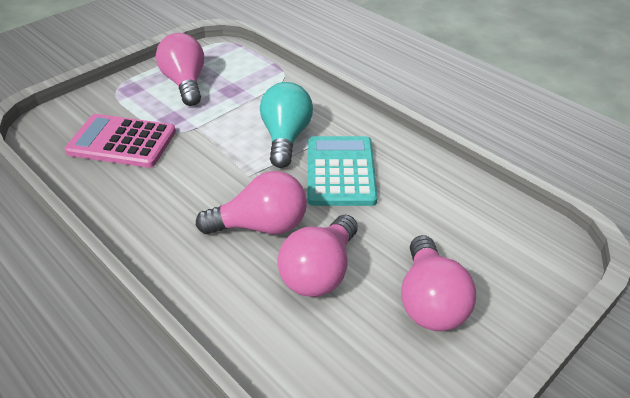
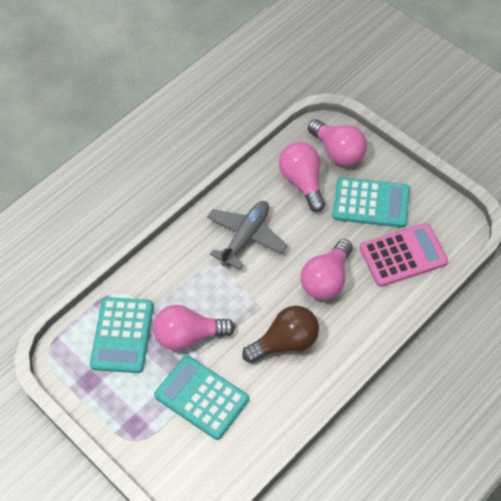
brown light bulb: none = 0 -> [242,306,319,363] = 1
grey plane: none = 0 -> [207,201,288,269] = 1
turquoise calculator: [307,136,378,206] = 1 -> [90,297,154,373] [154,355,249,440] [332,177,410,228] = 3
turquoise light bulb: [260,82,313,168] = 1 -> none = 0

